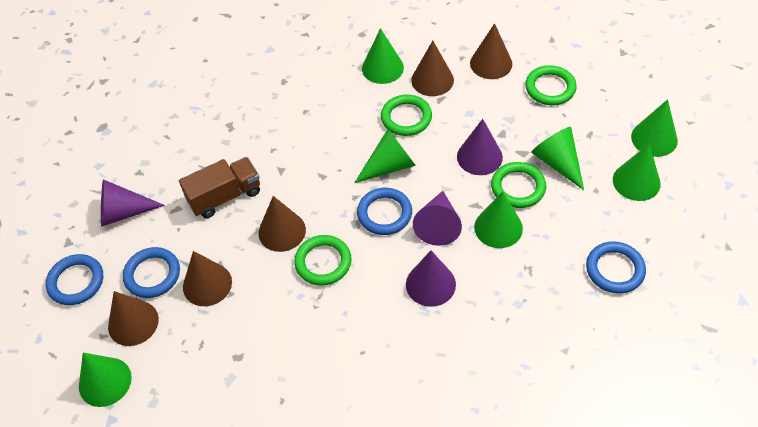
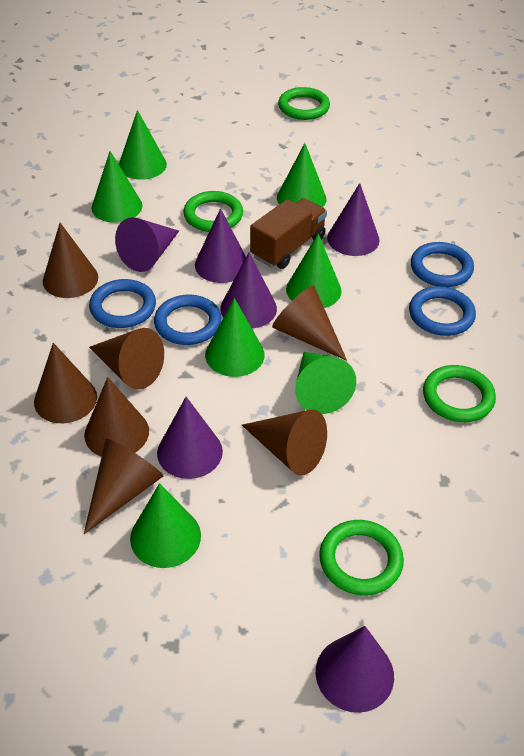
brown cone: [108,291,159,346] [183,251,232,306] [258,196,306,252] [411,41,454,96] [470,23,512,79] = 5 -> [34,343,97,423] [43,223,98,298] [84,377,149,457] [84,439,163,534] [89,328,164,389] [242,410,327,476] [272,286,347,361] = 7
purple cone: [101,179,165,227] [406,251,456,307] [413,191,462,246] [457,119,503,175] = 4 -> [115,217,179,272] [157,397,223,479] [195,208,246,283] [220,252,277,328] [316,626,394,713] [327,183,379,256] = 6

